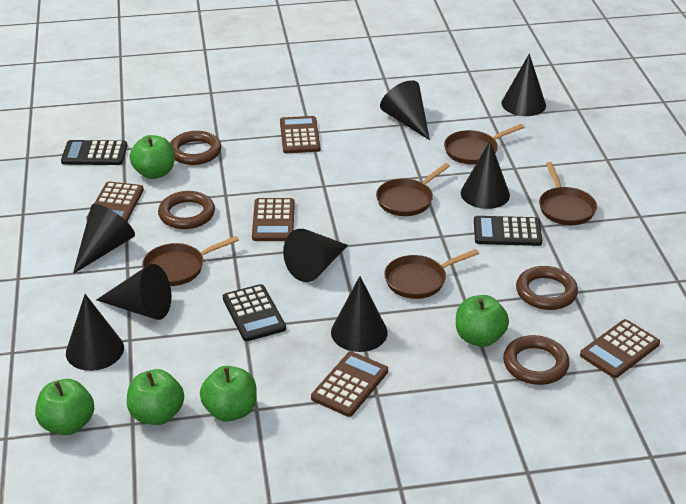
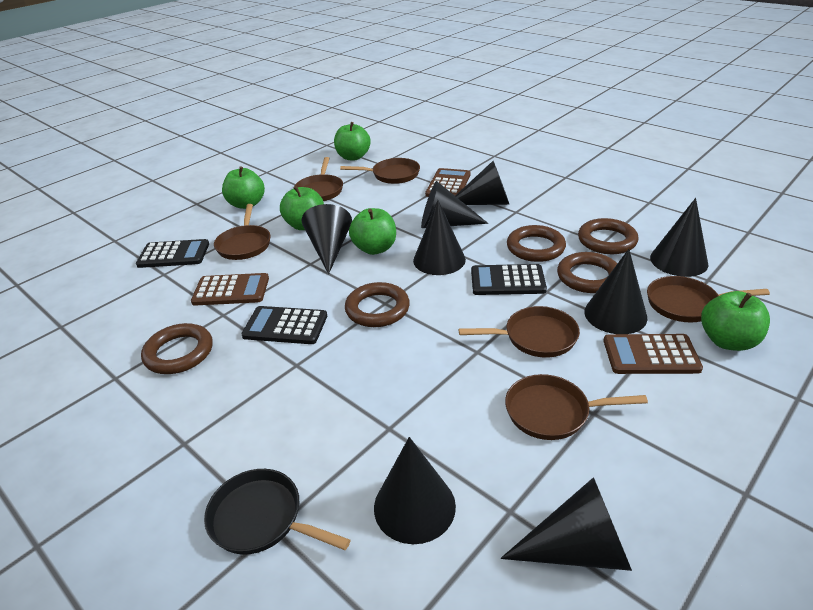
black pan: none = 0 -> [204,469,350,555] = 1
brown calculator: [86,182,144,221] [252,198,295,241] [280,116,320,153] [311,351,388,417] [580,319,660,378] = 5 -> [191,273,269,306] [425,168,470,197] [603,334,703,374] = 3
brown pan: [142,236,239,286] [376,163,450,216] [384,249,479,299] [444,124,524,165] [539,162,597,225] = 5 -> [214,204,271,260] [294,157,343,201] [340,158,420,184] [459,306,580,358] [505,374,648,440] [647,276,770,322] = 6
brown ring: [158,191,215,229] [170,131,221,165] [503,335,570,385] [516,266,578,310] = 4 -> [141,323,213,374] [345,282,410,327] [507,225,566,262] [557,252,617,293] [578,218,638,254] = 5

